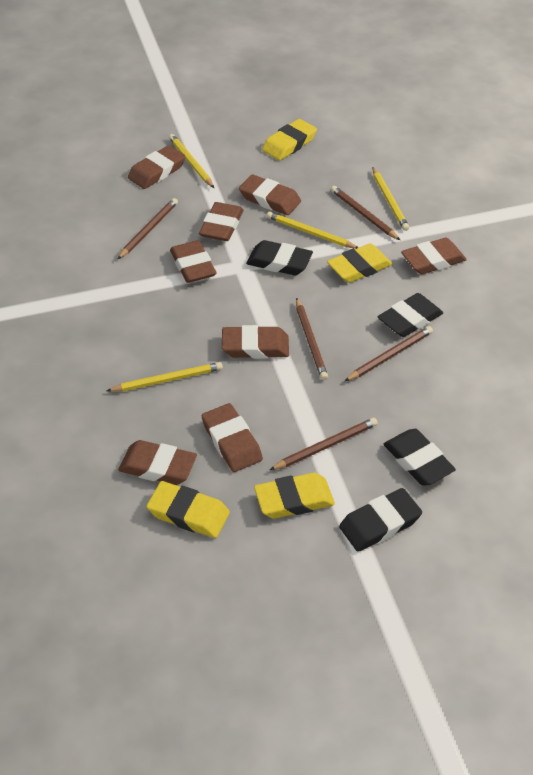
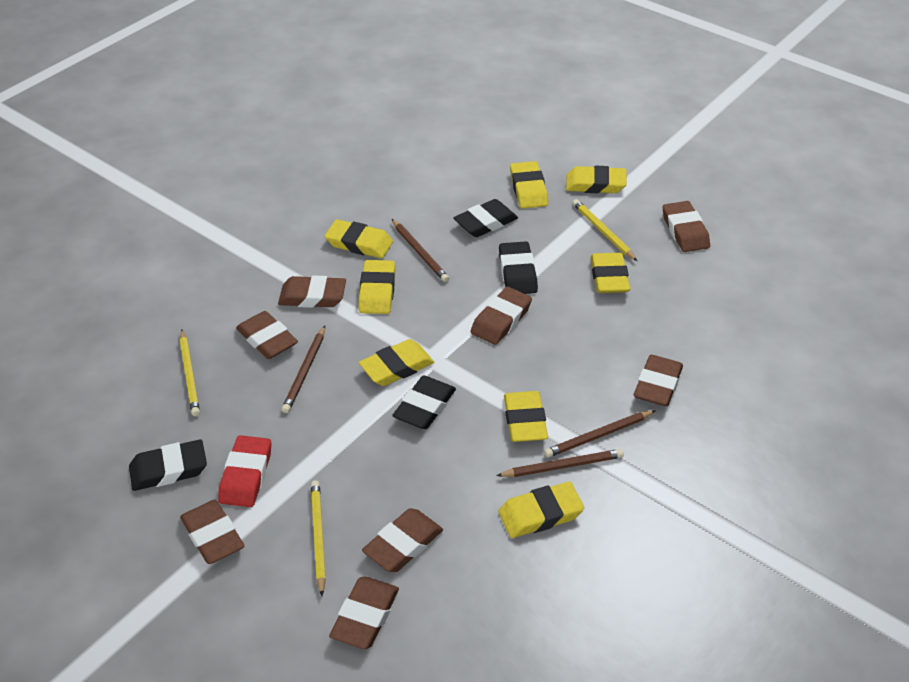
brown pencil: [118,198,178,259] [270,418,378,470] [296,298,328,380] [331,186,400,240] [345,326,433,381] = 5 -> [282,326,325,413] [392,219,449,282] [496,449,624,477] [544,410,656,458] = 4
red eraser: none = 0 -> [218,435,271,507] = 1
yellow eraser: [146,481,230,538] [254,473,335,519] [262,119,317,161] [327,243,392,283] = 4 -> [325,219,393,258] [359,260,395,314] [359,339,434,386] [498,482,584,538] [504,391,548,442] [510,161,548,209] [566,166,627,193] [591,253,630,293] = 8
yellow pencil: [107,362,223,392] [169,134,214,188] [267,211,359,249] [372,167,409,231] = 4 -> [180,330,200,416] [311,480,326,596] [573,199,637,261] = 3

